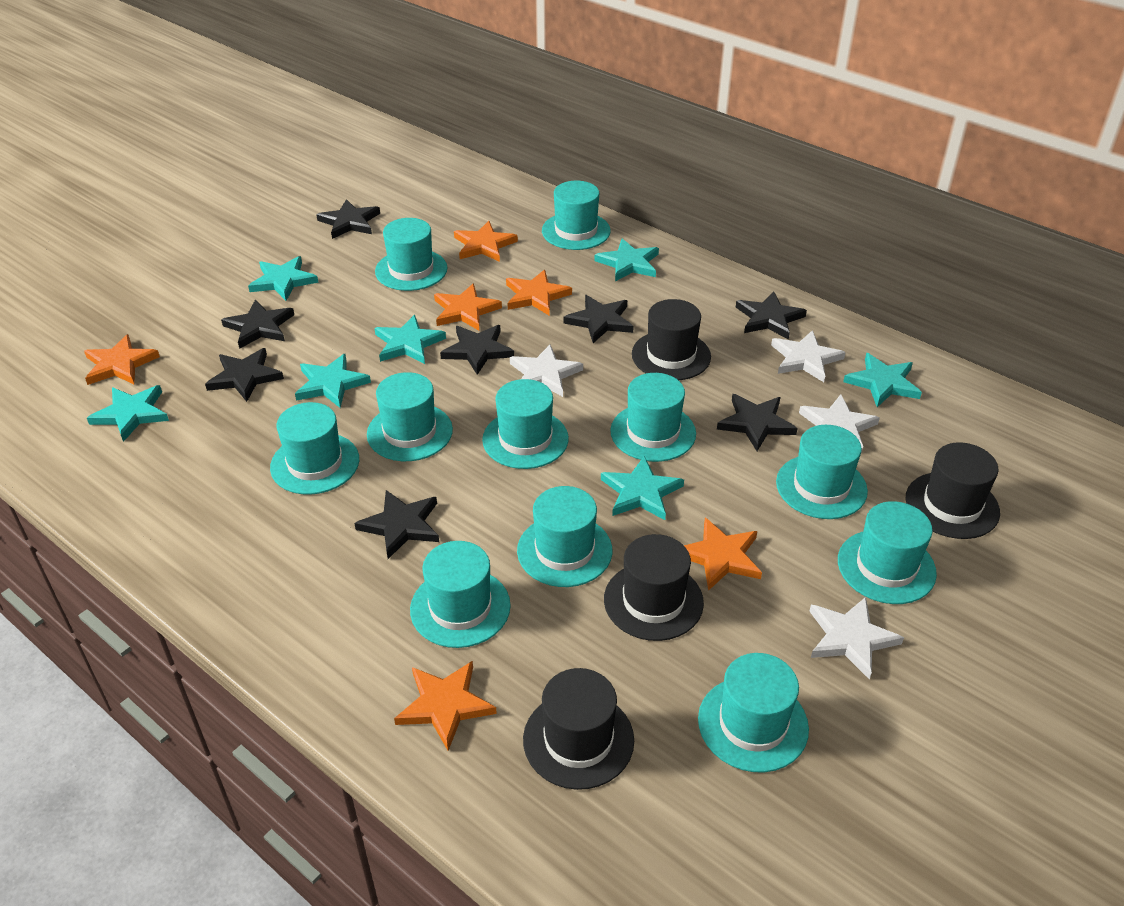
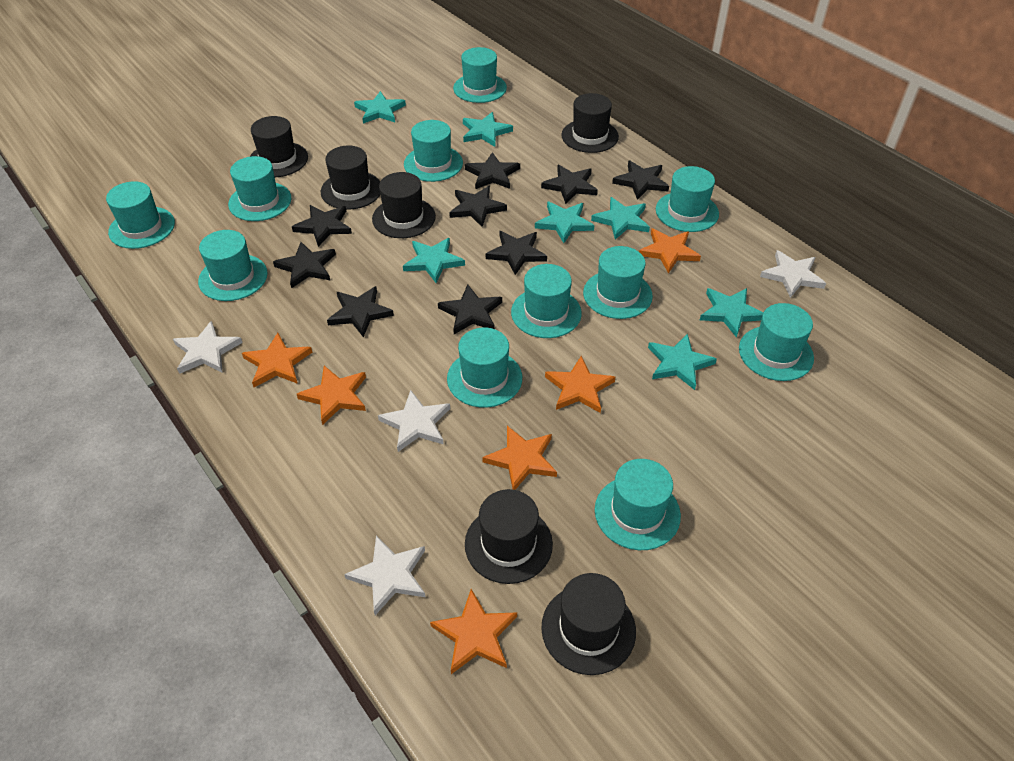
black hat: [523,668,634,790] [604,534,704,641] [632,299,711,380] [906,442,1000,539] = 4 -> [250,116,308,177] [321,145,380,210] [372,172,436,238] [465,489,553,584] [541,573,636,675] [561,93,619,153] = 6
black star: [205,348,284,402] [221,300,294,349] [316,199,380,239] [355,490,439,559] [440,325,514,375] [563,295,634,343] [717,394,798,451] [736,291,807,340] = 8 -> [273,242,336,289] [292,205,352,247] [327,286,394,338] [438,284,502,334] [449,186,507,227] [465,152,520,189] [486,231,547,275] [541,165,598,204] [612,160,669,200] = 9

